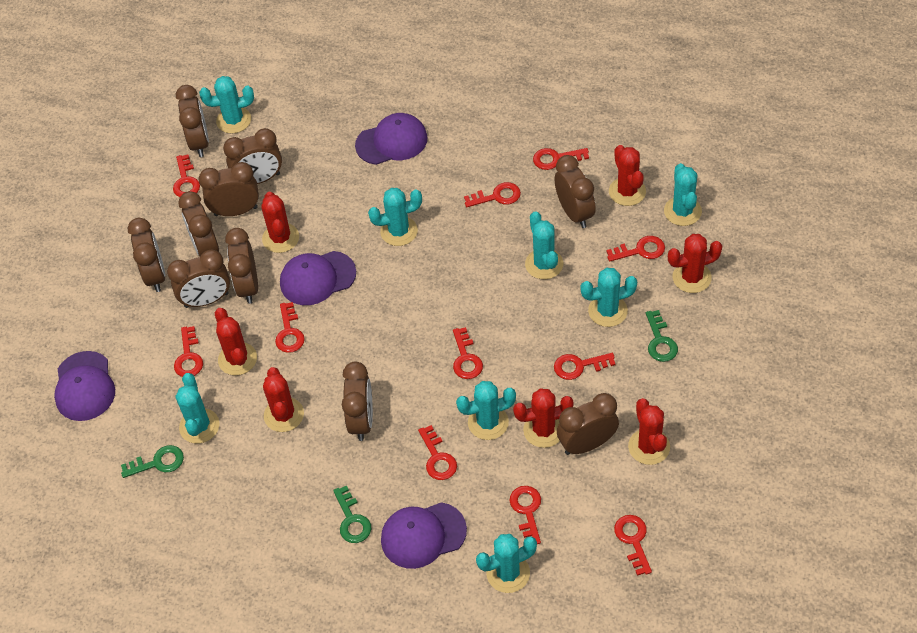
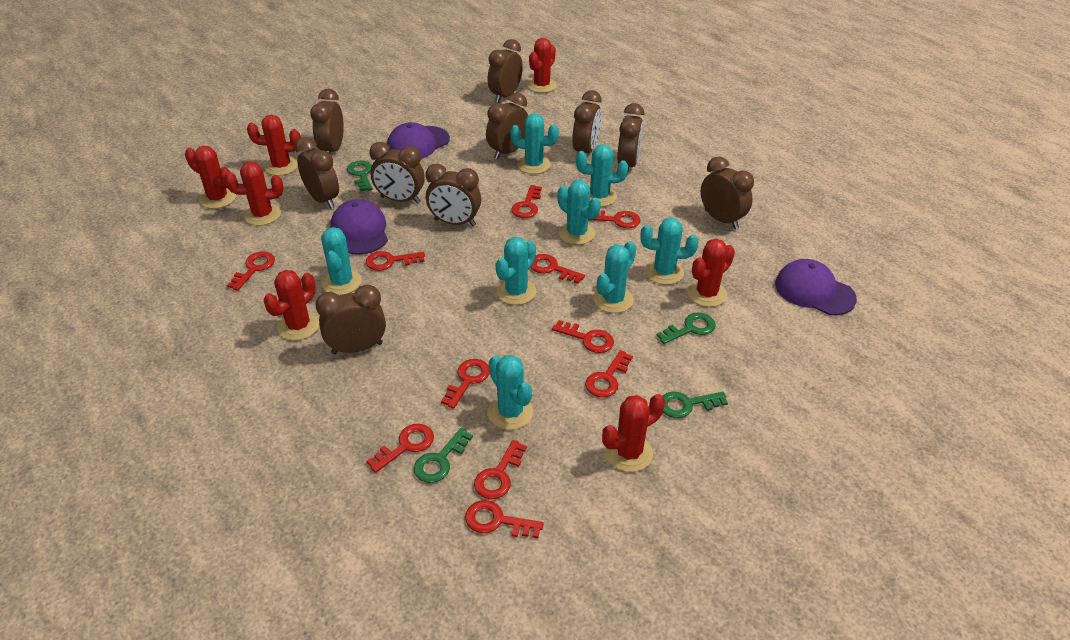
green key: [121,445,184,478] [333,486,371,543] [646,310,678,362] = 3 -> [347,160,373,191] [414,428,473,483] [657,312,716,344] [662,392,728,418] = 4
purple cap: [54,351,115,421] [280,251,356,305] [355,113,428,165] [381,502,467,569] = 4 -> [330,199,388,255] [387,122,450,159] [775,259,857,315] = 3

